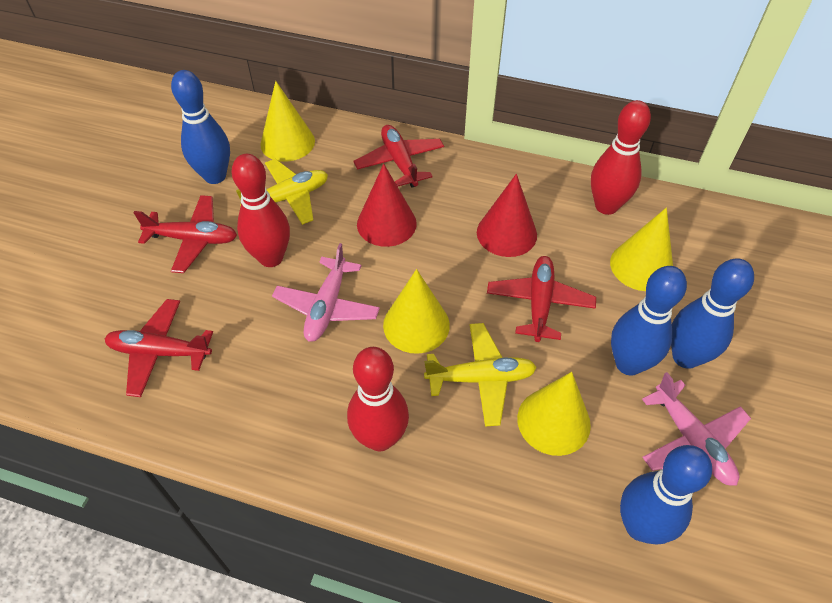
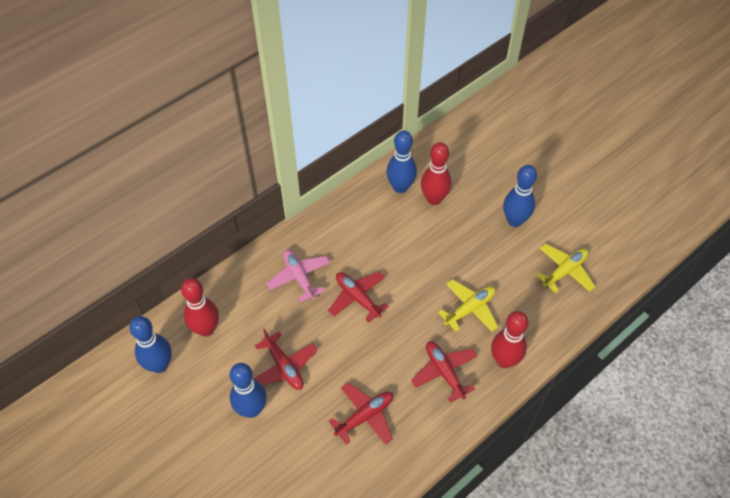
pink plane: [272,243,380,342] [642,372,751,486] = 2 -> [266,249,330,302] = 1
red cone: [357,164,417,247] [477,174,537,257] = 2 -> none = 0
yellow cone: [260,81,315,162] [383,269,450,354] [517,372,591,456] [610,207,673,291] = 4 -> none = 0

